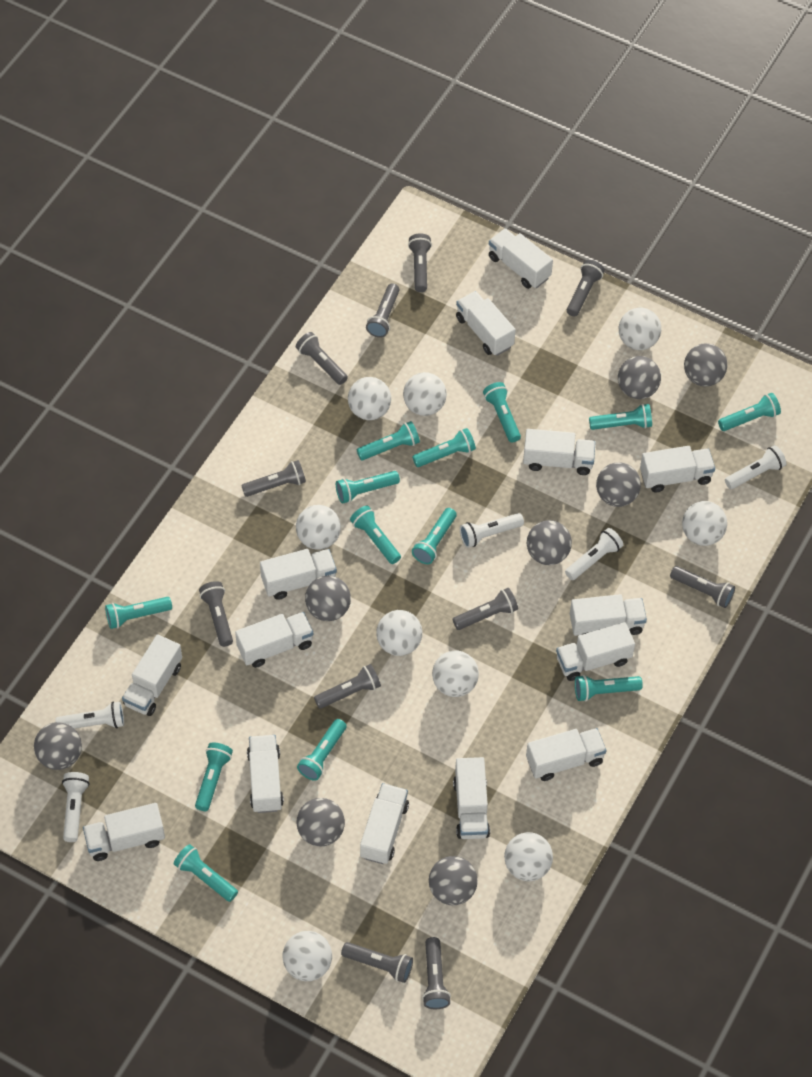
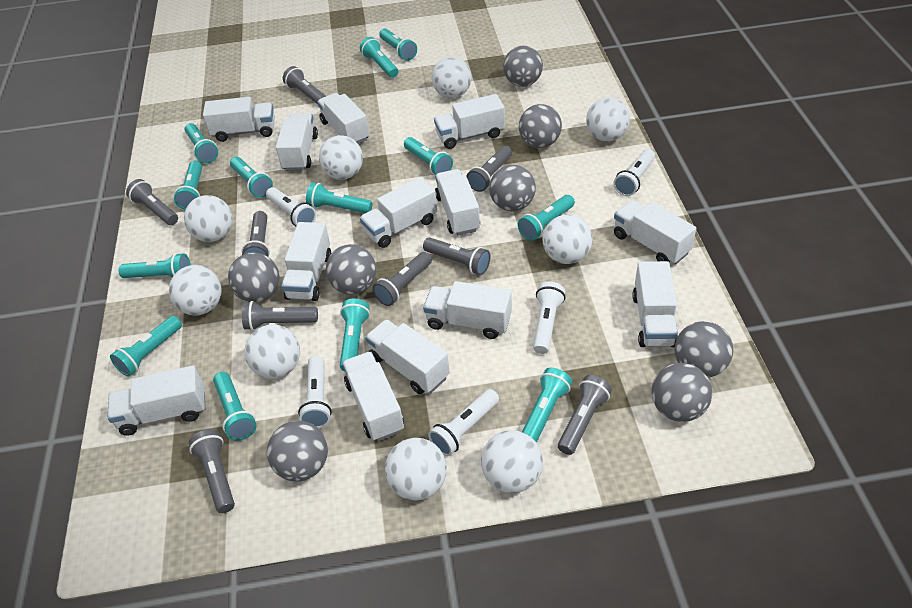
grey flashlight: [199,581,233,647] [241,460,306,497] [296,332,348,385] [314,664,381,709] [341,942,413,983] [366,283,399,338] [408,233,432,292] [422,937,451,1009] [453,588,518,630] [567,260,605,317] [670,566,735,608] = 11 -> [126,179,178,225] [189,429,235,513] [242,211,270,257] [242,301,318,330] [283,66,326,104] [373,252,432,306] [423,237,491,275] [466,146,512,192] [558,375,612,455] = 9
white truck: [83,803,165,861] [122,634,182,716] [235,612,314,668] [247,735,284,813] [260,549,337,600] [360,783,409,864] [453,757,490,839] [456,291,516,356] [489,229,553,289] [523,429,595,475] [526,728,606,781] [556,622,635,681] [570,594,647,636] [640,446,715,493] = 14 -> [108,366,205,436] [203,97,275,142] [276,113,318,171] [281,222,331,301] [317,93,369,144] [342,352,404,441] [360,177,437,248] [365,319,450,394] [423,281,512,339] [434,94,505,149] [435,169,480,236] [614,200,696,264] [632,261,678,347] = 13

